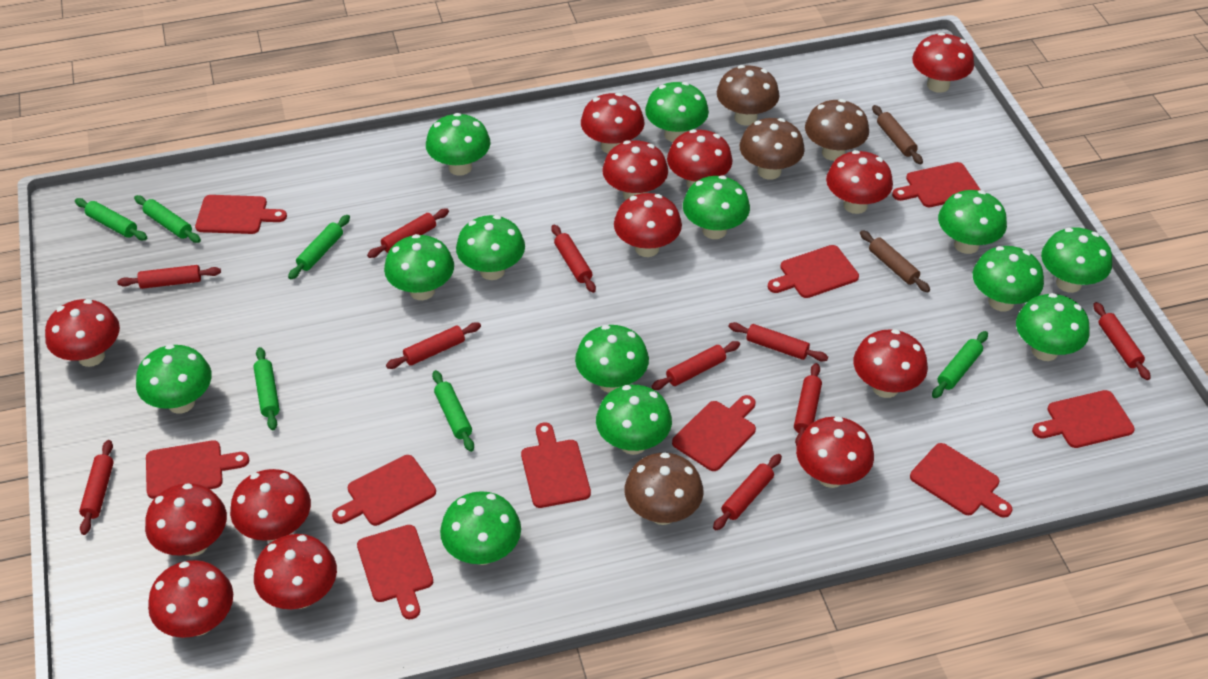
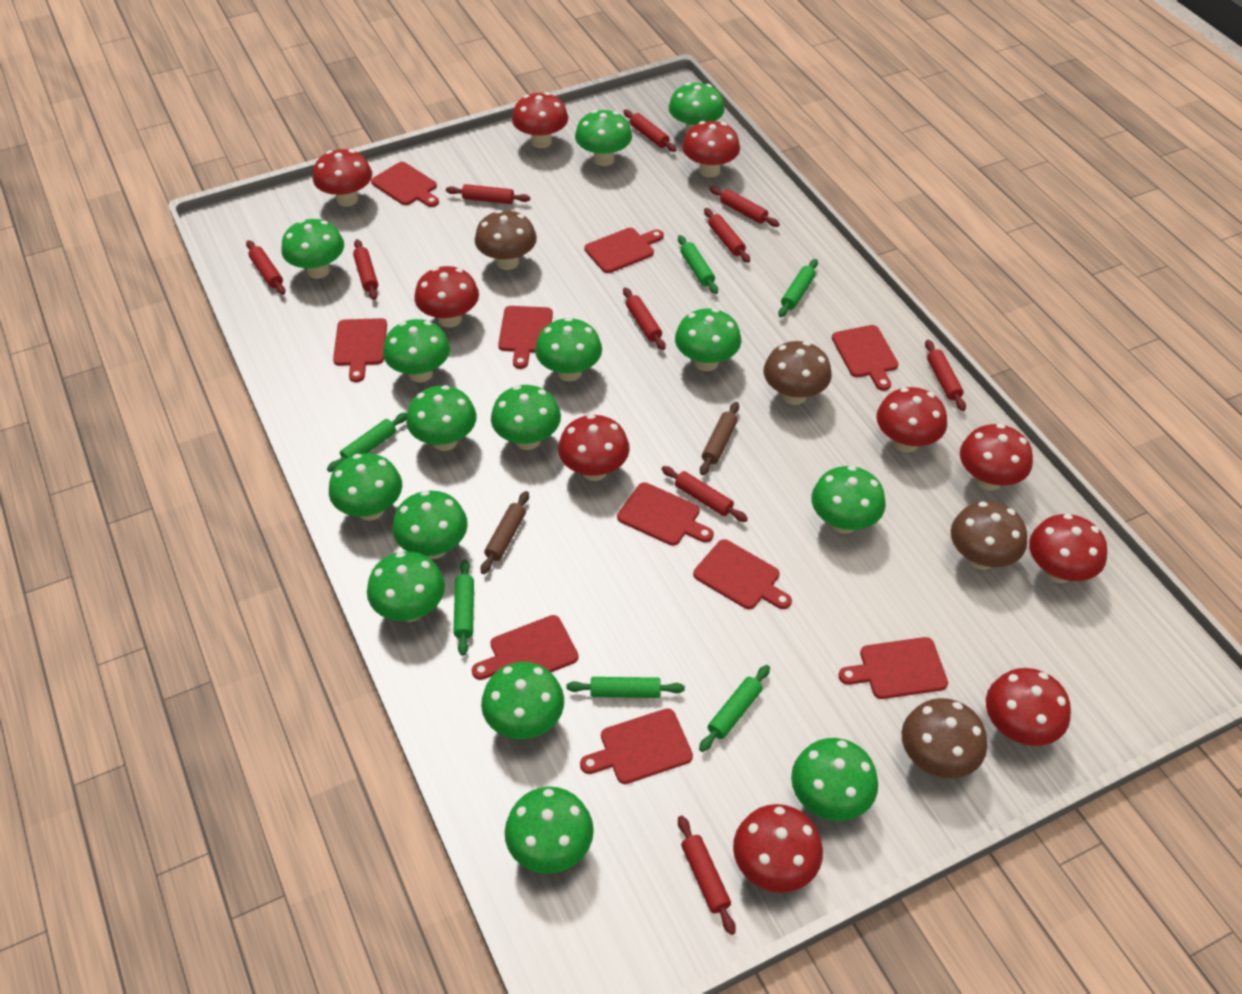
green mushroom: [136,344,212,414] [384,234,454,300] [426,113,490,176] [440,491,521,565] [456,215,525,280] [575,325,649,393] [596,385,672,455] [645,82,709,142] [683,175,750,239] [938,190,1007,254] [973,246,1044,311] [1016,293,1089,361] [1041,227,1112,293] = 13 -> [281,219,344,279] [329,453,402,521] [367,551,445,622] [383,319,450,382] [392,491,468,559] [406,385,477,451] [481,662,564,739] [491,385,561,450] [505,787,594,874] [535,317,602,382] [575,110,632,166] [669,82,725,134] [675,308,741,371] [791,738,878,821] [811,466,886,534] = 15
red mushroom: [45,299,120,367] [145,483,227,557] [148,560,233,638] [230,469,311,542] [254,534,337,609] [581,93,644,153] [602,140,668,200] [614,193,682,257] [667,129,733,188] [796,416,874,488] [826,150,893,214] [854,329,928,398] [912,32,974,93] = 13 -> [313,149,372,207] [414,266,479,328] [512,92,568,148] [558,414,630,481] [682,121,740,178] [733,804,823,893] [876,387,947,453] [960,424,1033,491] [986,668,1071,746] [1029,514,1107,583] = 10

